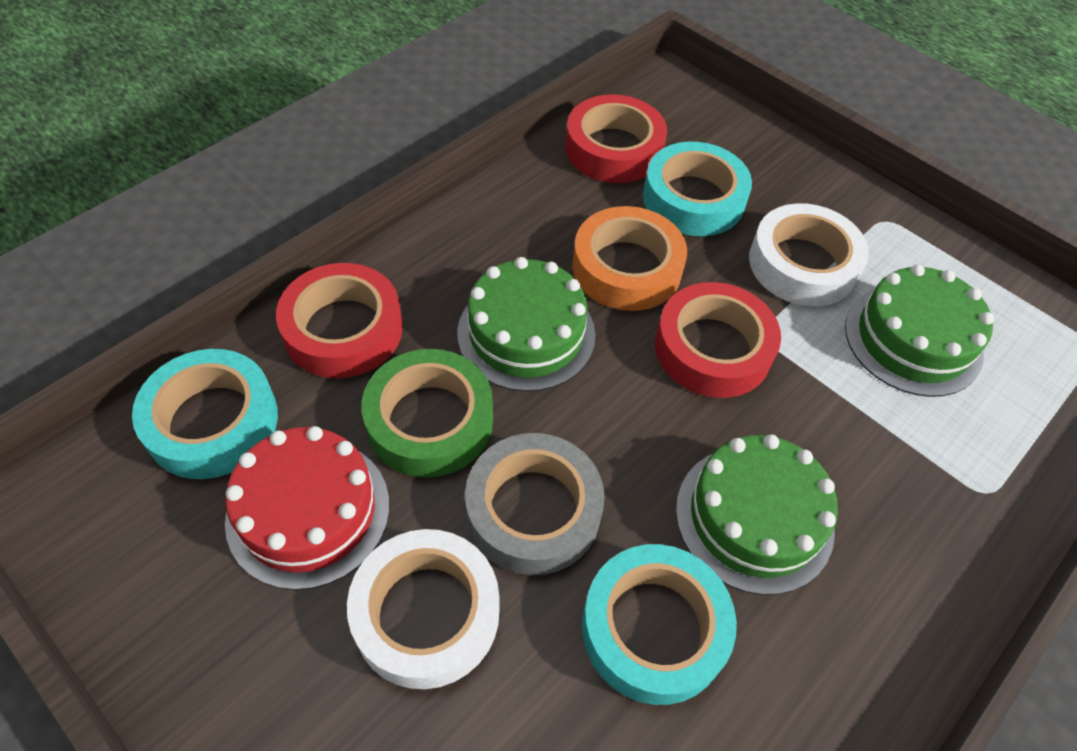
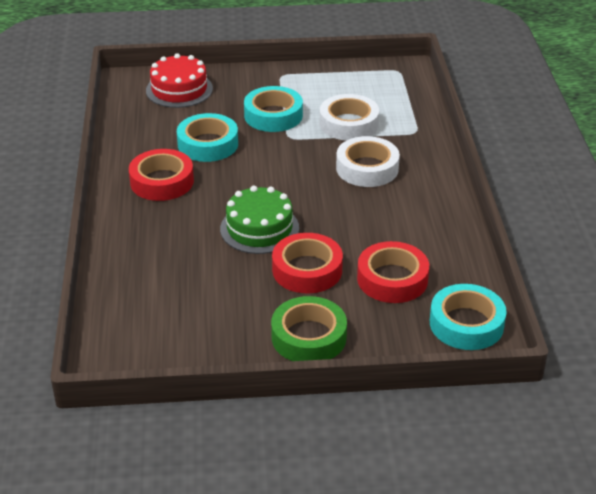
green cake: [457,257,595,392] [676,434,838,595] [845,264,994,397] = 3 -> [220,186,299,254] = 1
grey tape: [465,433,605,575] = 1 -> none = 0
orange tape: [572,206,687,311] = 1 -> none = 0

